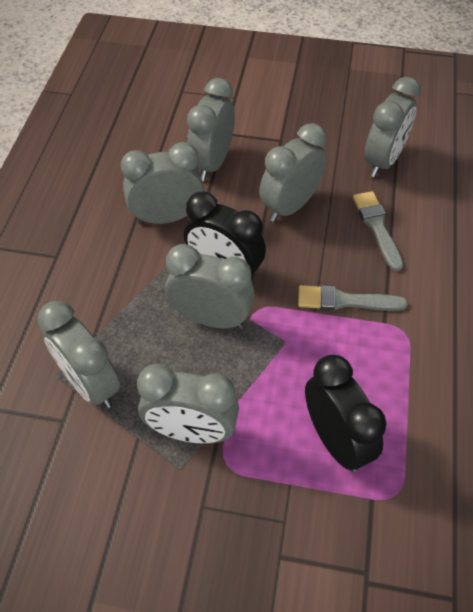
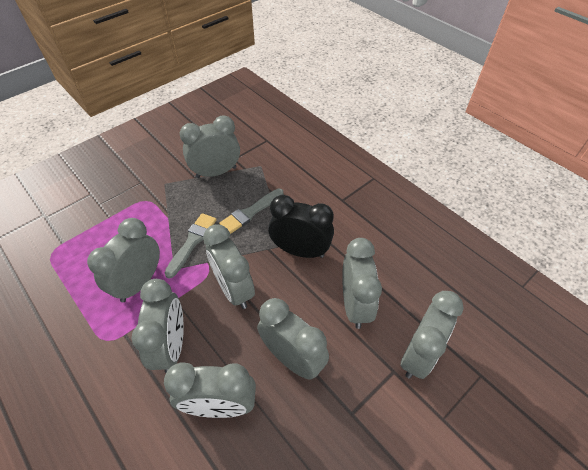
black clock: [184,191,266,283] [305,355,387,472] = 2 -> [268,195,334,258] = 1
grey clock: [37,301,120,408] [121,142,204,224] [137,364,239,444] [165,244,255,328] [187,78,235,181] [259,123,327,222] [364,77,421,177] = 7 -> [87,218,160,302] [132,279,184,373] [164,362,256,418] [180,115,240,178] [203,224,255,309] [257,298,329,380] [342,238,382,329] [401,291,464,379] = 8

